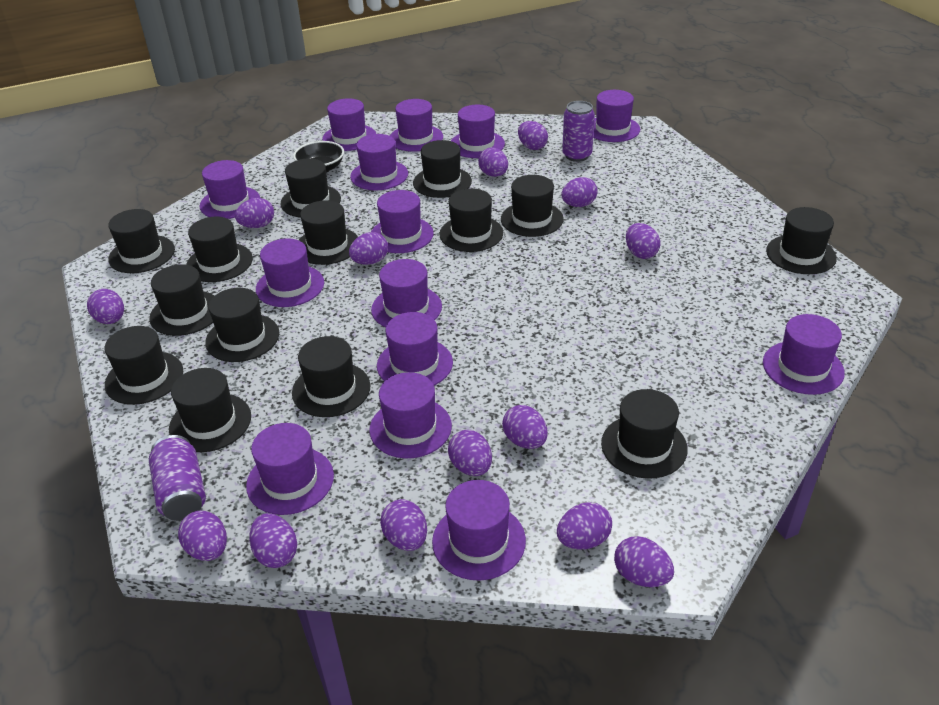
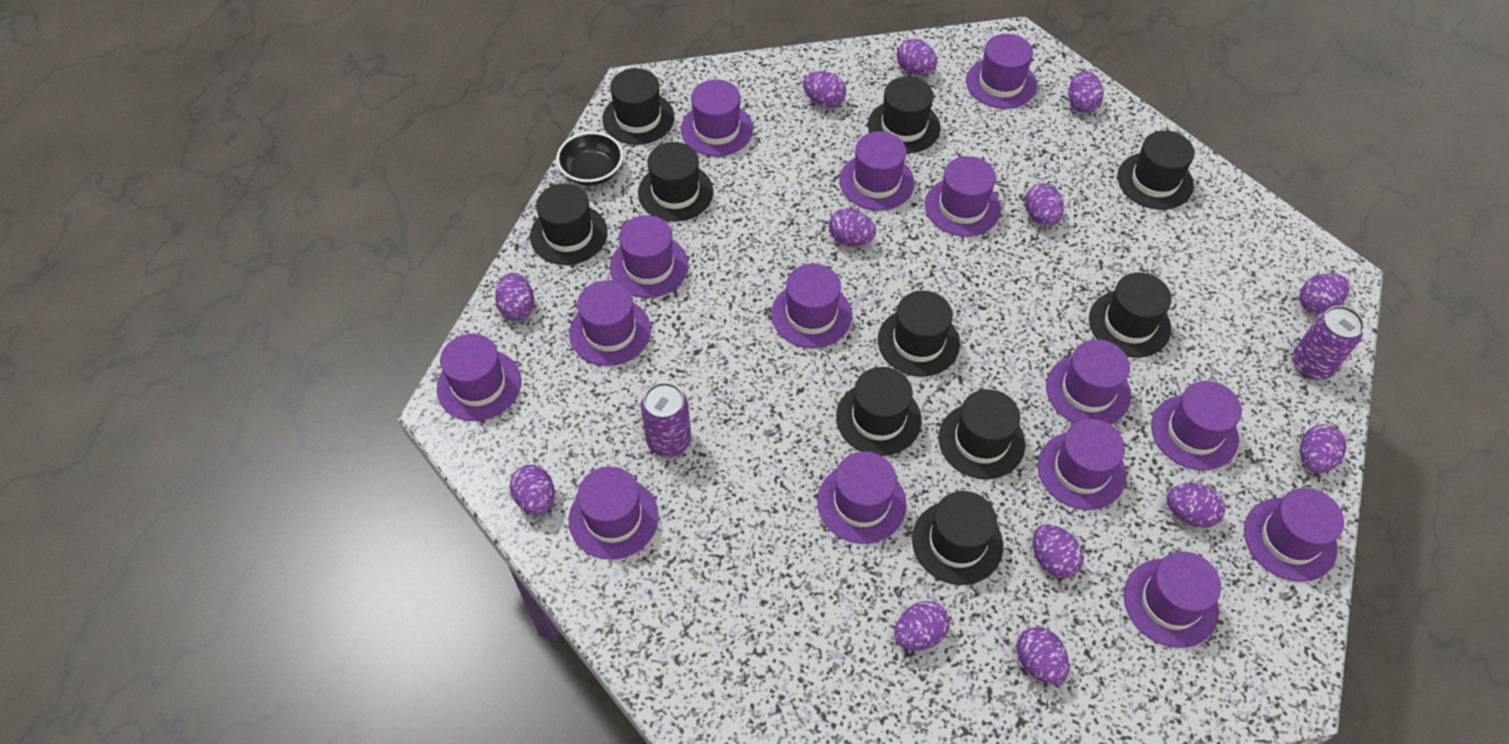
black hat: [105,326,183,405] [108,209,175,273] [149,264,214,336] [169,368,251,452] [186,217,253,282] [205,288,279,362] [280,158,341,218] [292,336,371,417] [299,200,358,265] [413,140,472,198] [439,189,503,252] [501,175,564,237] [601,389,688,479] [766,207,837,274] = 14 -> [530,184,607,265] [602,68,674,145] [638,142,713,221] [836,367,922,456] [868,77,940,153] [878,291,960,377] [912,491,1003,585] [939,389,1025,479] [1089,273,1172,358] [1118,131,1195,210] = 10
purple egg: [87,289,124,324] [178,510,227,561] [235,198,274,228] [249,513,297,568] [349,232,388,265] [380,499,427,551] [448,430,492,476] [478,147,508,177] [502,405,548,449] [518,121,548,150] [557,502,612,550] [561,177,598,207] [614,536,674,587] [626,223,660,259] = 14 -> [495,273,535,321] [510,465,555,515] [803,71,846,108] [829,208,876,246] [894,601,950,651] [897,39,937,75] [1016,627,1070,685] [1025,183,1064,226] [1033,524,1084,578] [1068,71,1104,113] [1167,483,1225,528] [1299,273,1350,314] [1300,424,1346,473] = 13
purple hat: [200,160,260,219] [246,423,334,515] [256,238,324,307] [322,98,376,151] [350,134,408,190] [369,372,452,458] [371,190,434,253] [371,259,442,327] [377,312,453,385] [390,99,443,152] [432,480,526,581] [451,105,505,158] [593,90,640,142] [763,314,845,395] = 14 -> [437,334,521,421] [569,280,651,366] [569,466,659,560] [610,215,689,298] [681,79,753,156] [771,264,852,348] [817,451,907,544] [839,131,915,211] [925,156,1001,236] [966,34,1037,109] [1038,419,1126,510] [1046,339,1131,425] [1124,551,1221,648] [1151,381,1242,470] [1244,488,1344,582] = 15

